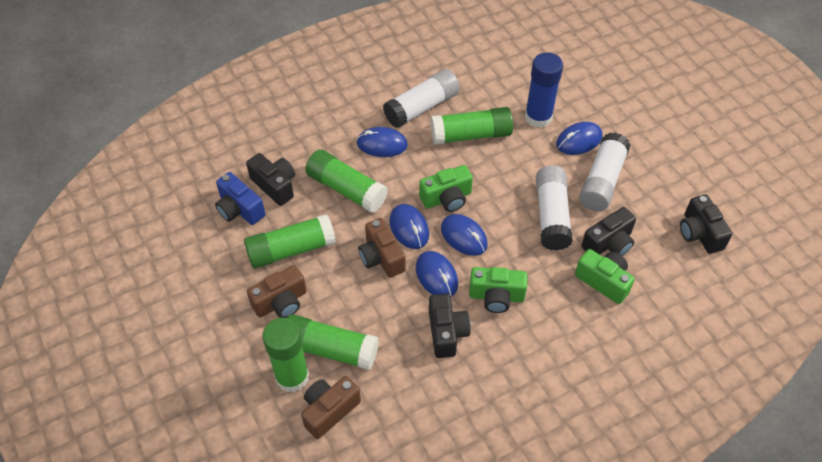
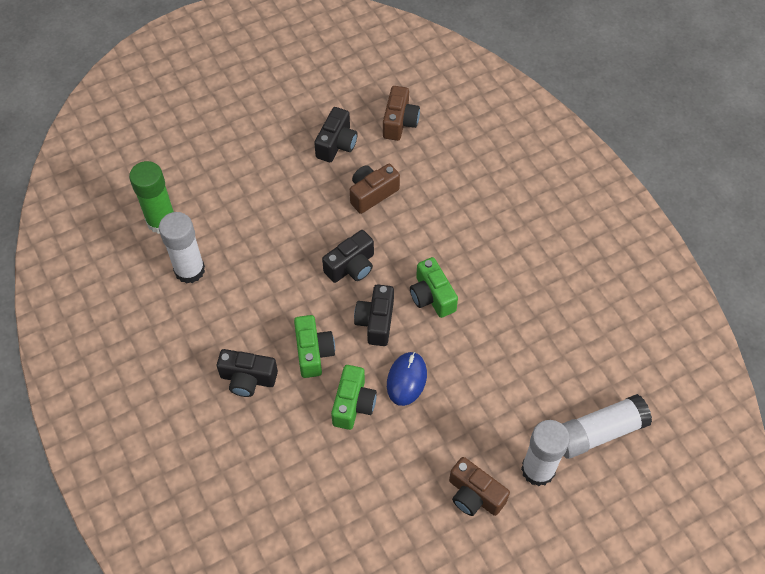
blue camera: [215,172,265,225] = 1 -> none = 0
blue glue stick: [525,52,563,128] = 1 -> none = 0
blue mouse: [356,127,408,157] [389,204,429,249] [416,251,458,297] [441,214,488,256] [556,122,602,155] = 5 -> [387,352,427,406] = 1
green glue stick: [244,214,336,269] [262,318,309,392] [287,314,379,370] [305,149,388,213] [431,107,513,145] = 5 -> [129,161,174,234] = 1

